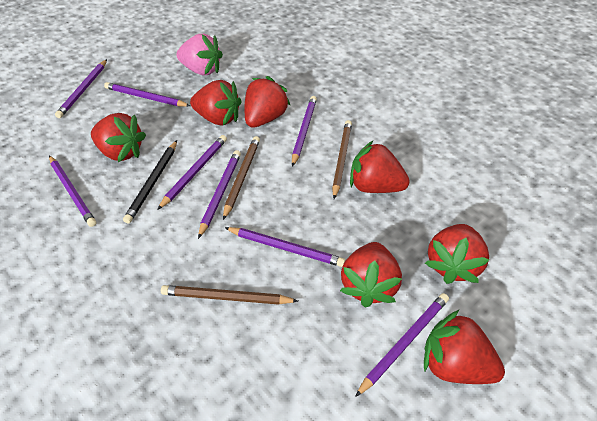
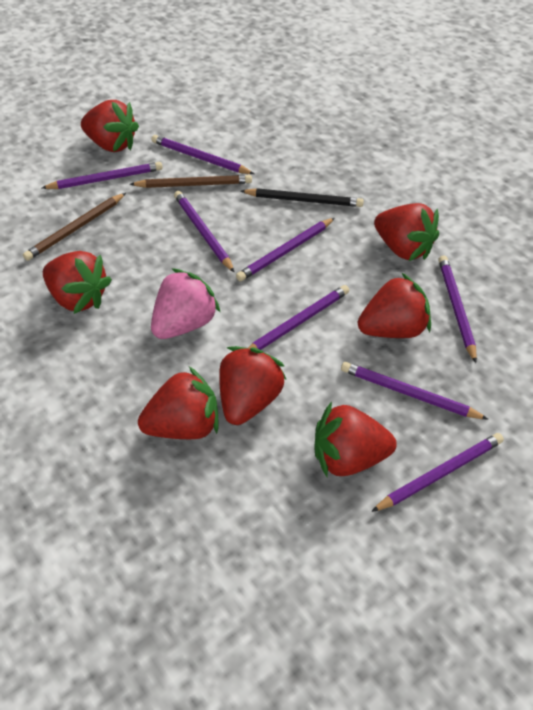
brown pencil: [161,285,298,305] [223,136,260,220] [332,120,352,199] = 3 -> [23,193,126,261] [129,175,252,188] = 2

